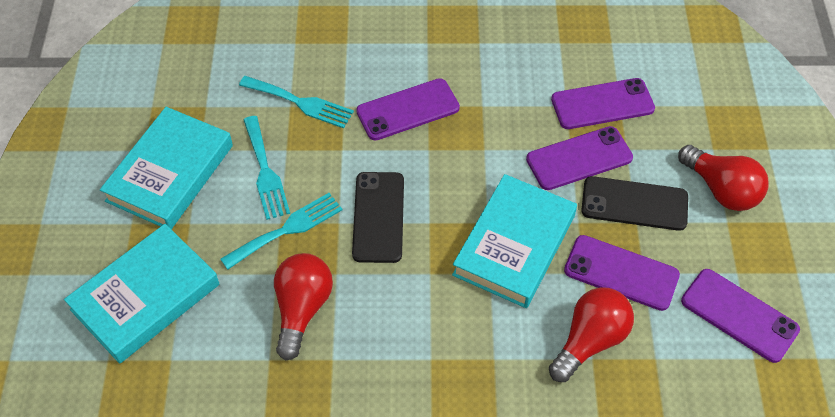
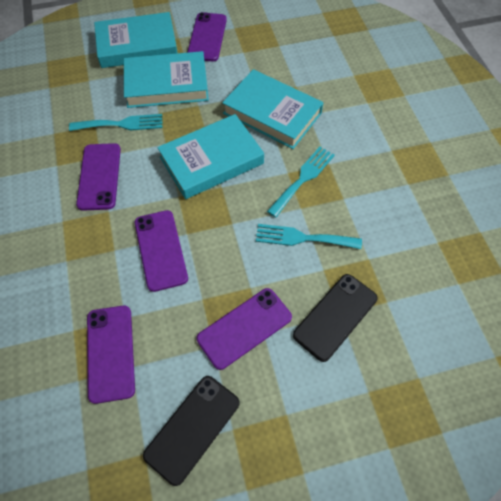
red light bulb: [274,253,333,361] [549,287,634,382] [678,145,769,211] = 3 -> none = 0
turquoise book: [64,224,219,364] [100,107,233,229] [452,174,577,308] = 3 -> [94,12,177,68] [124,51,209,108] [157,114,264,199] [222,69,324,149] = 4

